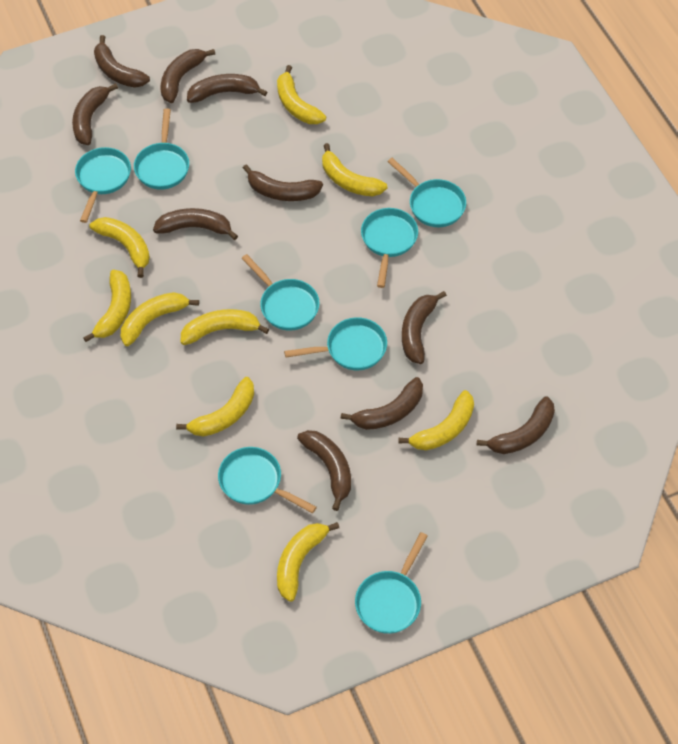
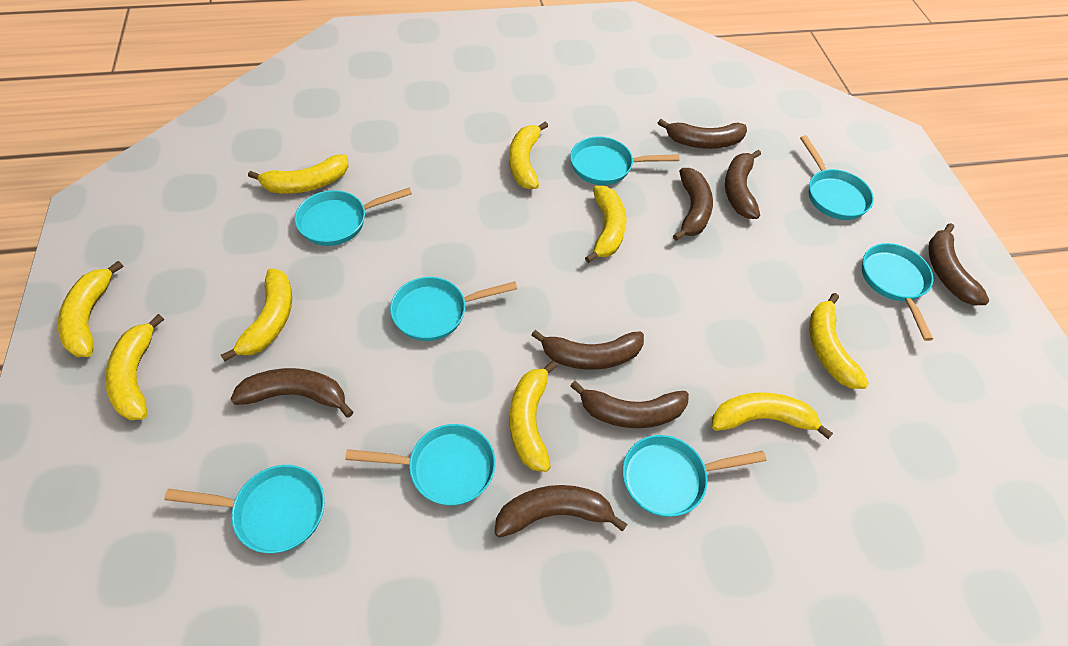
brown banana: [72,83,118,145] [94,35,150,88] [153,208,238,240] [161,49,215,103] [187,74,267,103] [243,164,323,201] [297,430,351,511] [340,377,423,430] [402,291,447,364] [477,396,555,454] = 10 -> [230,368,353,418] [494,485,627,538] [531,330,644,370] [570,381,689,428] [658,119,747,149] [673,168,713,241] [725,150,761,219] [928,223,989,305] = 8

